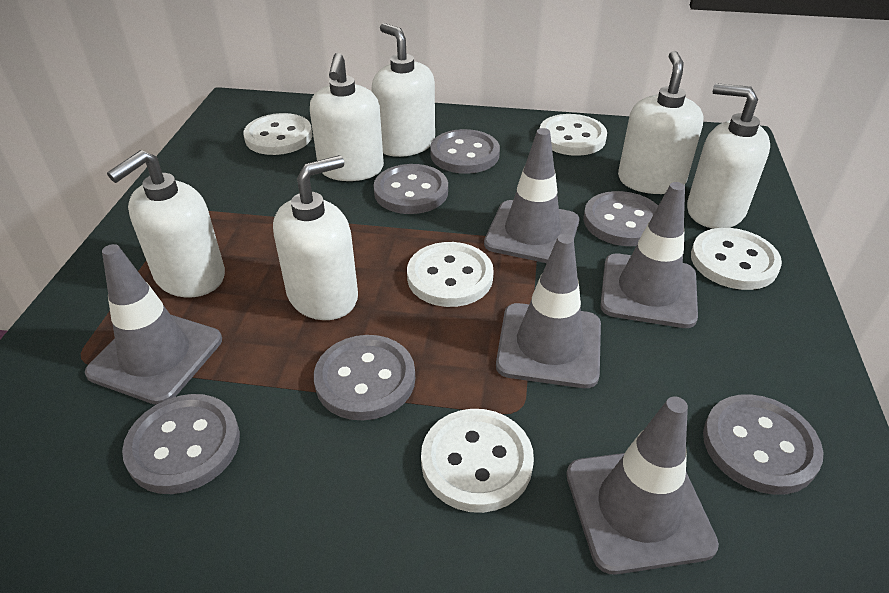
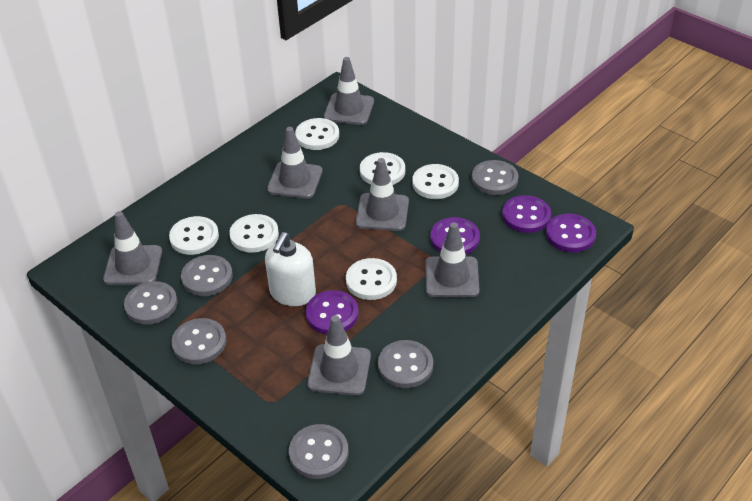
grey traffic cone: [85,244,222,405] [484,128,579,263] [496,234,601,388] [566,397,719,574] [600,182,698,328] = 5 -> [103,211,162,285] [267,127,323,199] [307,315,371,396] [324,57,374,125] [356,158,409,231] [425,222,480,297] = 6
purple button: none = 0 -> [305,290,359,334] [430,217,480,254] [502,195,551,233] [546,214,596,252] = 4
white button: [243,113,312,155] [407,242,494,307] [421,409,534,513] [539,114,607,156] [691,228,782,290] = 5 -> [169,216,219,255] [229,214,279,253] [295,118,339,150] [346,258,397,300] [360,152,405,185] [412,164,459,199] = 6
white soap dispenser: [107,150,225,297] [273,155,358,320] [310,53,384,181] [371,23,435,157] [618,51,703,194] [687,83,770,229] = 6 -> [265,232,316,306] = 1

